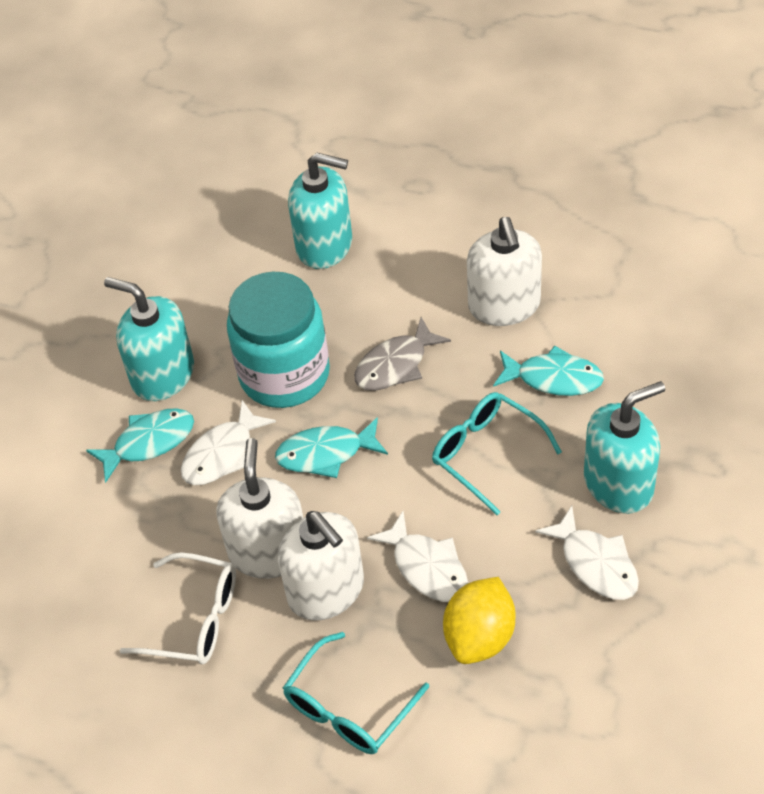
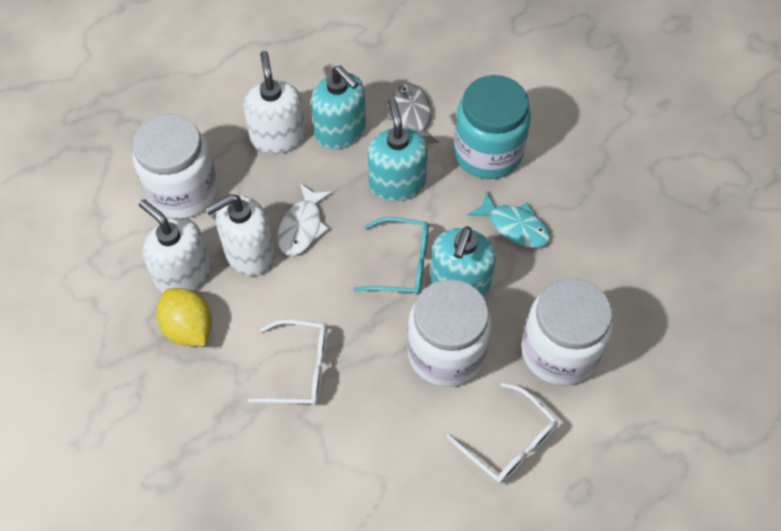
turquoise fish: [86,408,194,483] [275,417,388,478] [493,346,604,396] = 3 -> [468,191,551,248] = 1
turquoise glasses: [283,632,429,754] [432,392,562,515] = 2 -> [353,217,429,295] = 1
white fish: [181,400,276,485] [367,511,468,602] [535,506,639,600] = 3 -> [277,183,332,255] = 1
white glasses: [120,553,236,664] = 1 -> [248,320,327,405] [447,383,558,484] = 2
white jar: none = 0 -> [132,114,218,218] [407,279,492,387] [521,278,613,385] = 3

